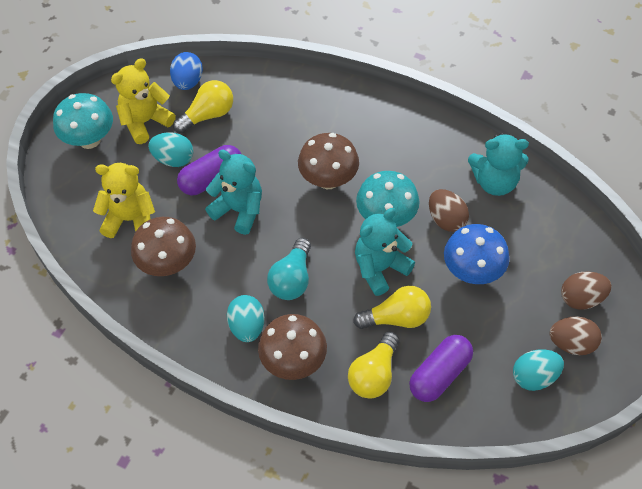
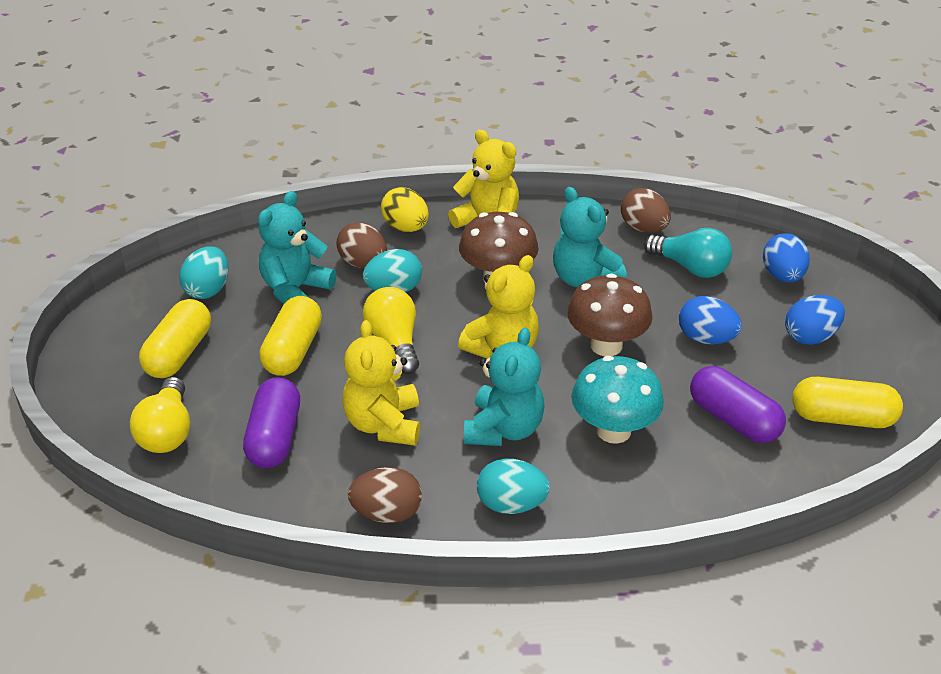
blue egg: [170,52,203,90] = 1 -> [679,296,742,344] [763,233,810,282] [785,295,845,345] = 3
blue mushroom: [444,224,510,284] = 1 -> none = 0
brown mushroom: [131,217,196,276] [258,314,327,380] [298,133,359,189] = 3 -> [459,212,539,283] [567,273,653,356] = 2
turquoise mushroom: [53,93,113,149] [356,171,419,227] = 2 -> [571,356,664,444] = 1
yellow capsule: none = 0 -> [139,299,211,378] [259,296,322,376] [792,377,903,428] = 3
yellow egg: none = 0 -> [381,187,429,232] = 1
yellow light bulb: [173,80,233,133] [348,332,399,399] [353,286,431,329] = 3 -> [130,377,190,453] [363,287,419,374] = 2
yellow teddy bear: [93,163,155,238] [111,58,176,144] = 2 -> [342,320,420,445] [448,130,519,228] [458,255,539,359] = 3

